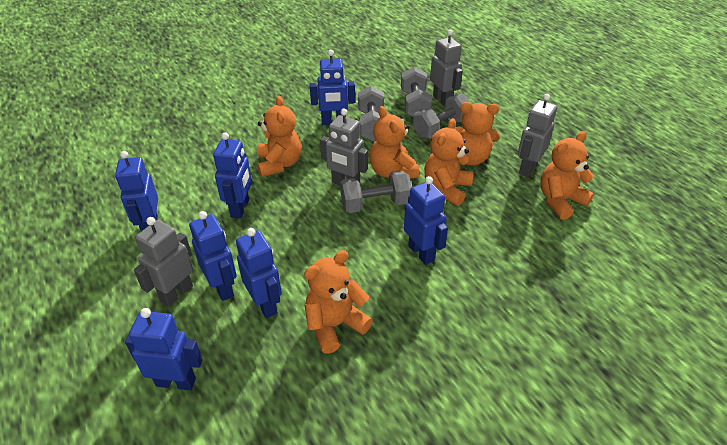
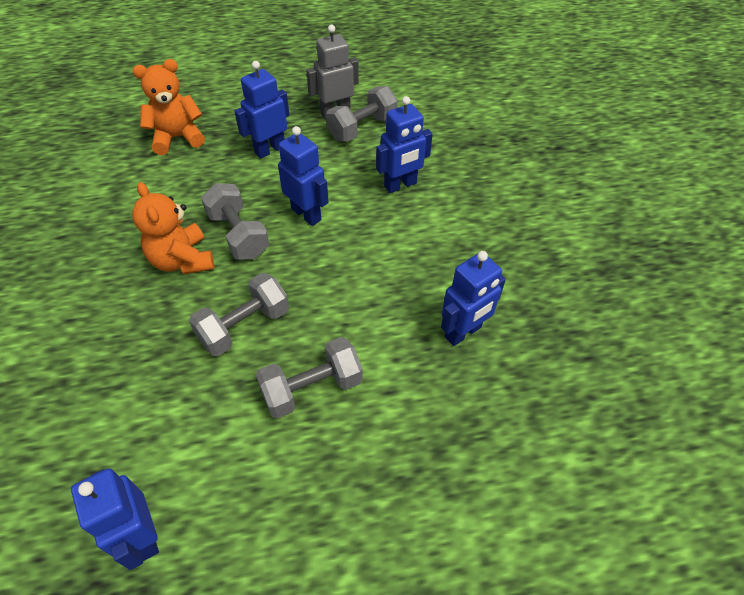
blue robot: [115,151,158,231] [125,308,203,390] [189,211,237,301] [213,132,252,219] [236,228,282,318] [310,50,355,125] [404,176,448,265] = 7 -> [71,469,159,570] [234,61,289,159] [278,126,329,226] [376,96,433,193] [441,251,506,346] = 5
grey robot: [134,217,193,307] [320,109,368,185] [430,30,463,107] [518,94,557,177] = 4 -> [306,25,359,120] = 1
orange teddy bear: [257,96,302,177] [304,250,373,354] [369,106,419,179] [424,118,474,206] [454,102,500,166] [540,131,594,220] = 6 -> [132,59,205,155] [132,182,214,274] = 2

